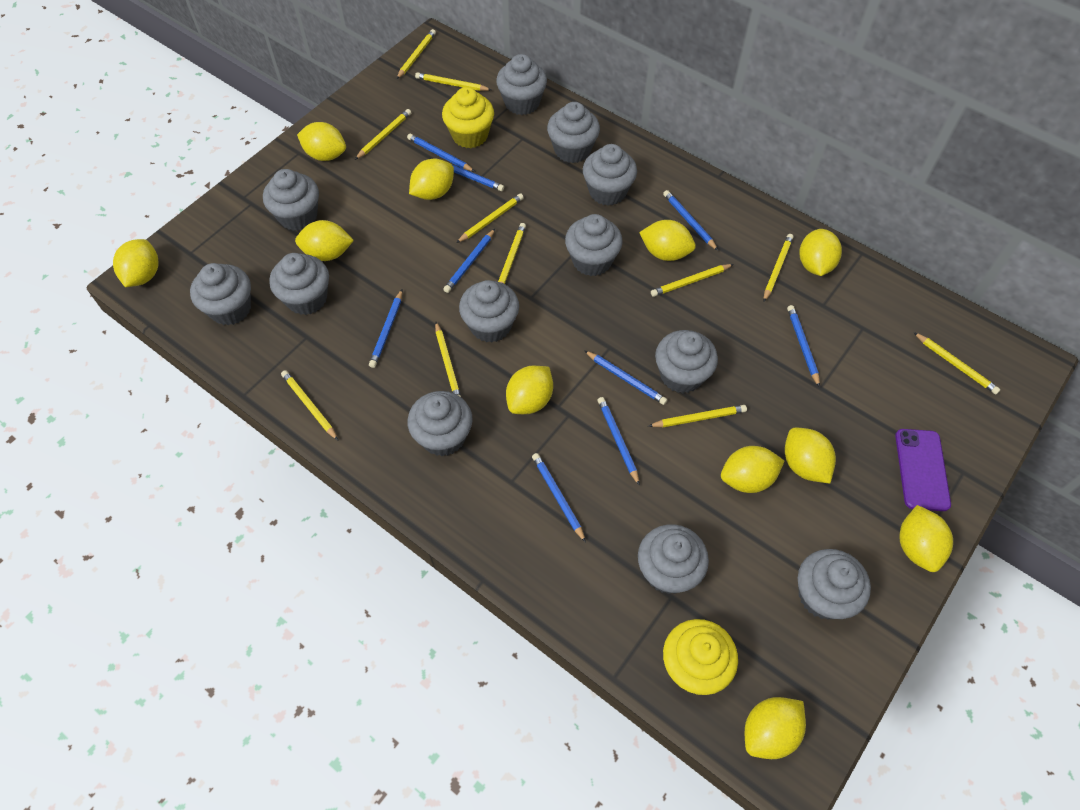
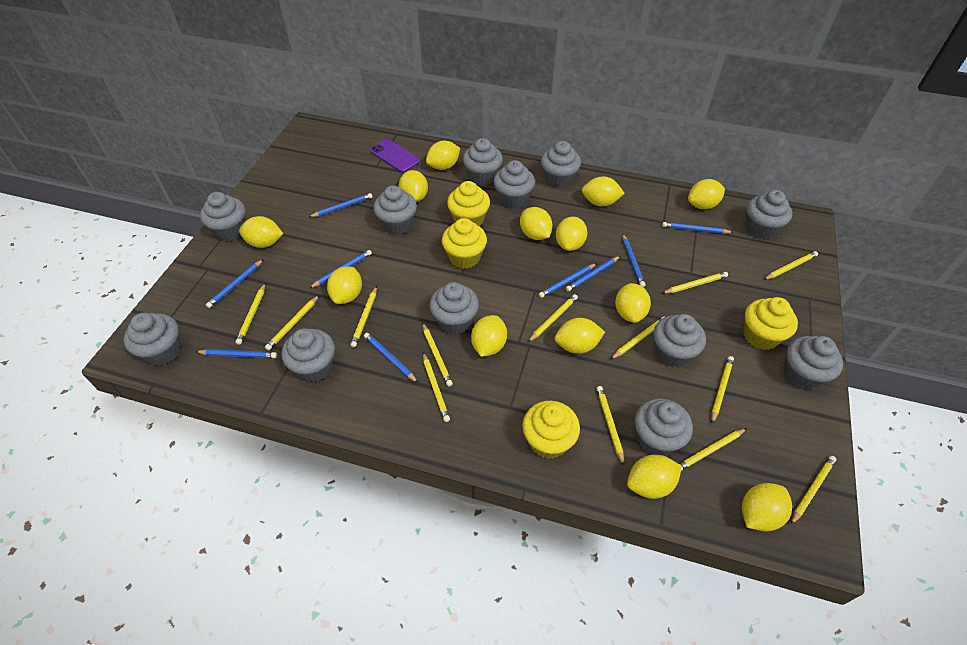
yellow cupcake: [442,87,494,148] [663,619,738,695] = 2 -> [442,218,487,269] [447,181,490,227] [522,401,580,459] [744,297,798,350] = 4
yellow lemon: [113,239,159,287] [295,220,354,261] [297,122,346,161] [409,159,454,200] [506,366,553,414] [639,220,696,261] [721,446,784,493] [745,697,806,759] [785,427,836,483] [799,229,842,276] [900,505,953,572] = 11 -> [239,216,283,248] [327,266,362,304] [399,170,428,202] [426,141,460,170] [471,315,507,357] [520,207,553,240] [555,318,605,354] [556,217,587,251] [582,176,625,206] [615,283,651,323] [627,455,682,499] [688,179,725,209] [742,483,792,531] = 13
yellow pencil: [281,370,338,440] [355,109,411,160] [397,29,436,79] [415,72,491,91] [435,322,461,397] [456,193,524,243] [498,223,526,284] [649,405,747,427] [651,264,734,297] [764,234,794,302] [914,332,1001,394] = 11 -> [235,283,265,345] [265,295,319,351] [350,286,377,348] [422,323,453,386] [423,353,450,422] [528,294,578,342] [596,386,624,466] [611,317,664,359] [663,272,728,294] [679,428,747,471] [711,356,734,423] [763,251,818,280] [791,456,836,525] = 13

